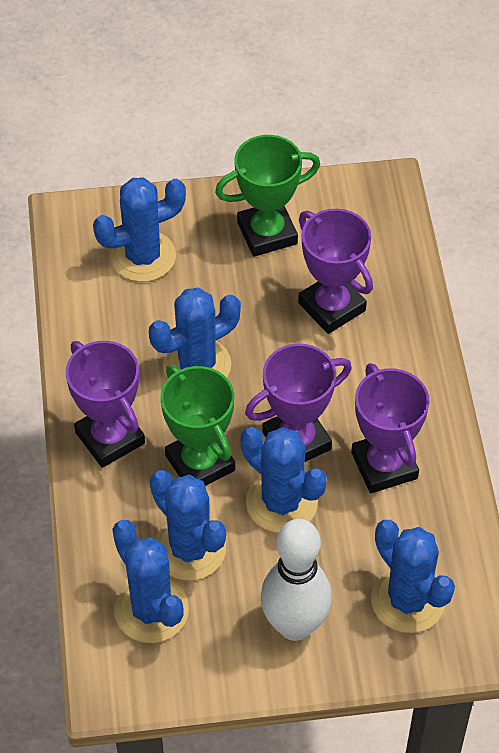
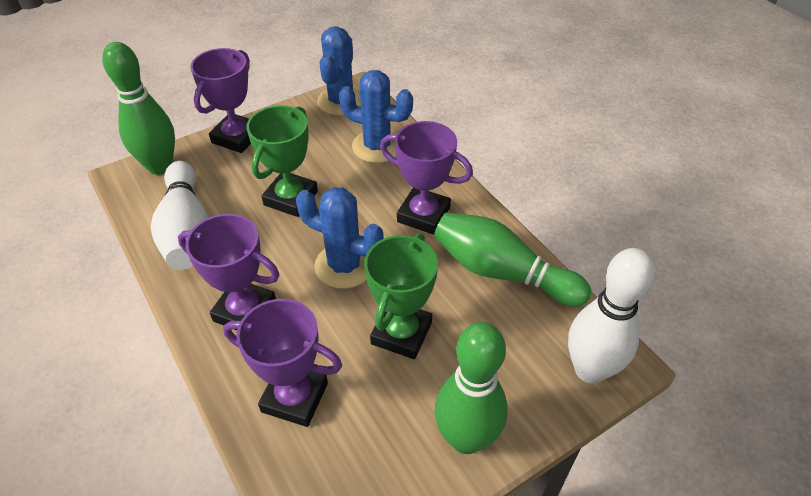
blue cactus: [93,177,186,282] [112,520,189,643] [149,288,241,379] [150,470,226,581] [241,427,327,533] [371,520,455,633] = 6 -> [296,187,384,289] [317,26,361,116] [339,70,413,163] = 3
green bowling pin: none = 0 -> [102,42,175,175] [434,212,591,307] [434,322,508,454] = 3
white bowling pin: [261,519,332,641] = 1 -> [151,161,208,270] [568,248,655,384] = 2

